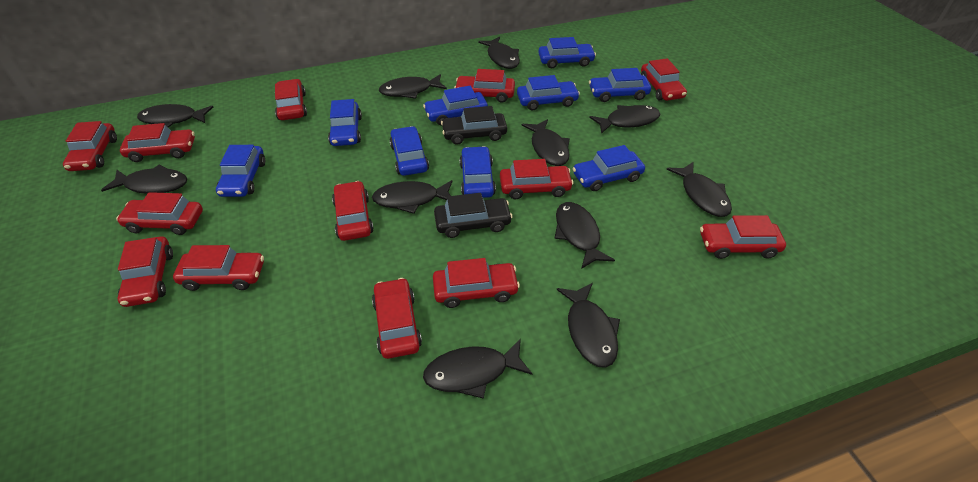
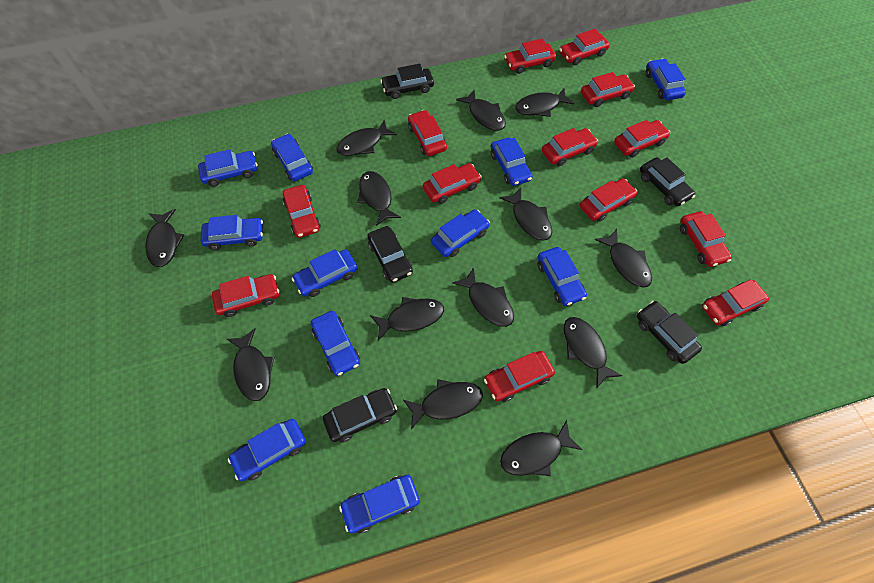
black car: [434,193,513,238] [441,106,507,145] = 2 -> [323,388,397,442] [368,226,413,283] [380,64,434,99] [637,301,702,364] [640,157,695,206] = 5
black fish: [101,164,187,194] [137,104,213,128] [372,180,452,214] [379,74,447,99] [423,339,533,399] [478,37,520,69] [522,119,570,166] [554,202,615,269] [557,283,620,368] [589,105,660,134] [666,162,732,217] = 11 -> [145,209,184,267] [227,328,274,401] [336,120,397,156] [357,171,401,226] [370,297,444,341] [403,379,483,430] [452,267,514,327] [456,90,506,131] [500,188,552,241] [500,420,582,476] [515,89,575,117] [564,317,623,388] [595,229,652,288] = 13
blue car: [216,145,265,197] [328,99,362,146] [390,126,429,176] [423,86,488,125] [459,146,496,198] [517,75,580,111] [538,37,596,68] [572,145,645,191] [589,68,651,102] = 9 -> [198,149,257,186] [201,215,263,250] [228,419,306,481] [271,134,313,181] [292,249,358,297] [311,311,360,376] [339,475,420,533] [431,209,490,257] [491,137,532,186] [537,247,587,306] [646,58,686,100] = 11

